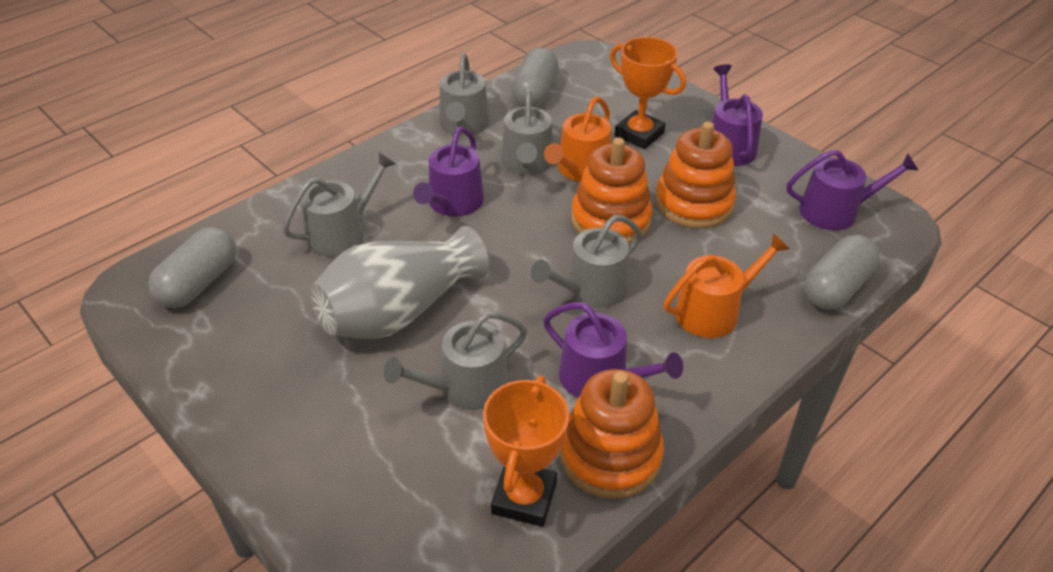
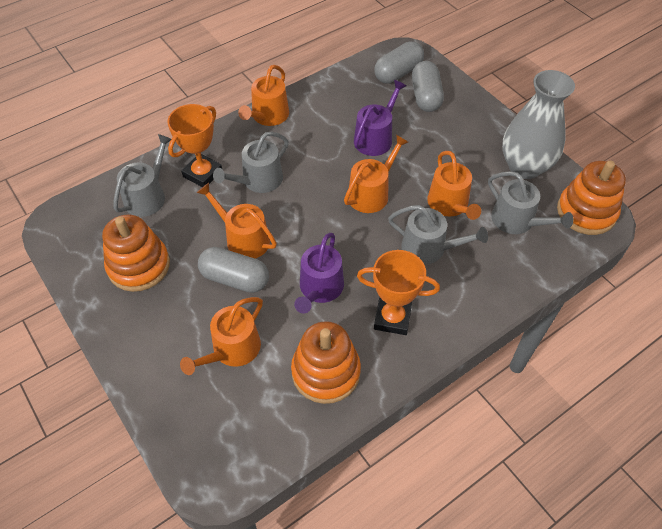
grey watering can: [282,152,396,256] [383,312,527,410] [439,53,489,136] [501,89,553,175] [531,215,642,308] = 5 -> [113,134,171,217] [213,132,289,193] [388,205,488,264] [488,171,574,234] = 4
orange watering can: [544,97,611,182] [664,233,789,338] = 2 -> [180,297,263,375] [197,183,277,259] [238,65,289,126] [344,135,408,213] [427,151,481,220] = 5
purple watering can: [413,127,484,216] [543,302,683,398] [712,64,763,166] [786,150,918,230] = 4 -> [294,233,344,314] [354,80,406,156] = 2

